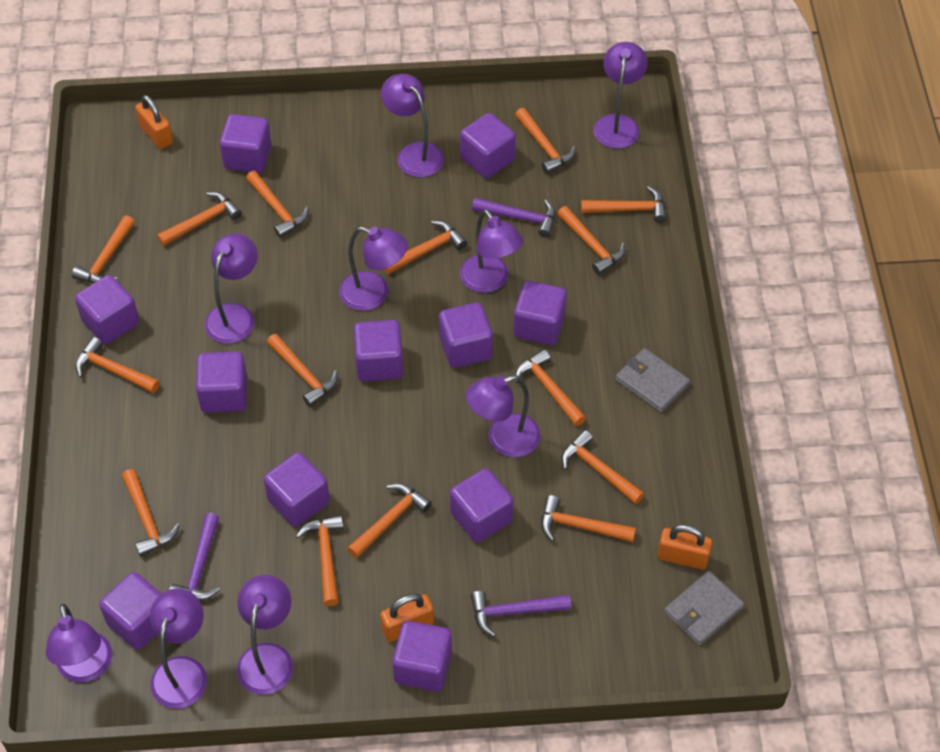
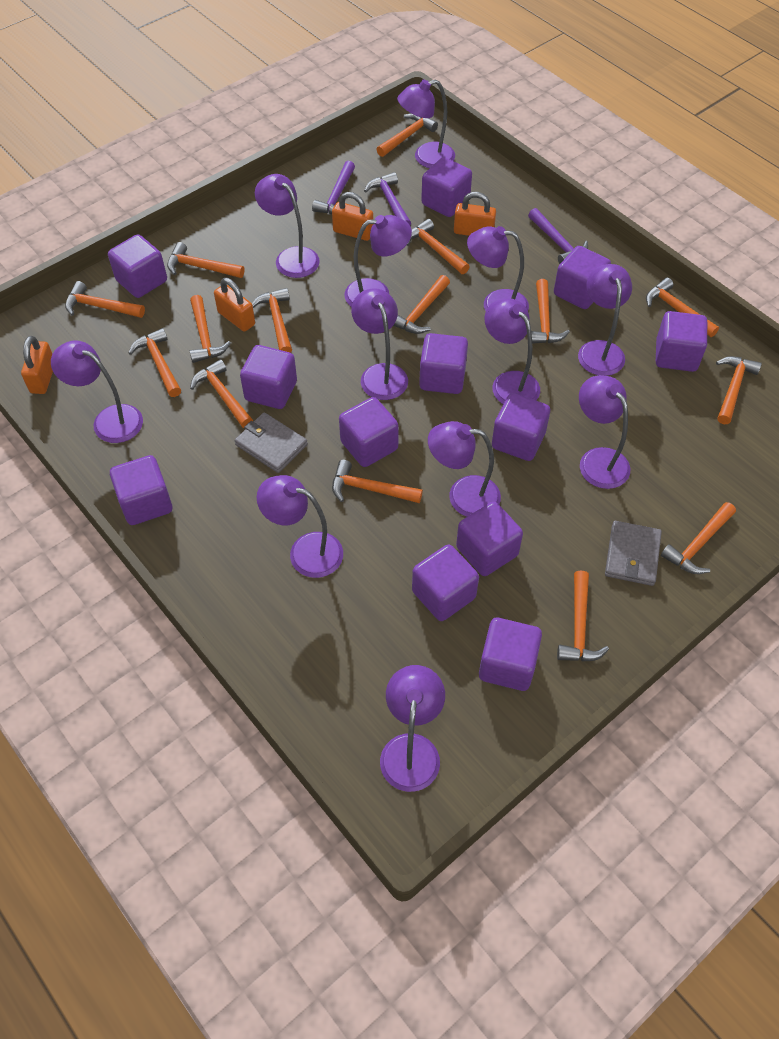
orange padlock: [135,95,173,149] [380,594,434,642] [657,524,712,569] = 3 -> [21,336,53,394] [214,278,255,332] [332,192,373,241] [454,192,496,236] = 4
purple cube: [75,275,139,344] [99,572,161,650] [196,351,247,413] [220,114,272,173] [264,452,330,527] [354,320,403,381] [392,621,452,692] [439,302,493,368] [450,468,513,543] [460,113,516,178] [513,281,567,345] = 11 -> [108,234,167,298] [110,455,172,525] [240,345,297,409] [339,397,399,467] [412,545,479,621] [419,333,468,394] [421,157,472,217] [456,502,523,576] [479,618,542,691] [492,393,550,461] [554,246,611,309] [656,311,707,372] = 12
purple lamp: [46,604,112,683] [150,588,207,709] [205,233,258,344] [237,575,293,695] [339,227,408,311] [381,74,444,177] [460,209,523,293] [466,375,541,457] [594,42,648,149] = 9 -> [51,340,143,443] [255,174,320,278] [257,475,343,578] [344,215,412,307] [351,288,408,400] [380,665,445,792] [397,79,455,168] [428,421,501,517] [467,226,529,311] [485,298,540,404] [578,264,632,376] [579,375,630,489] = 12

